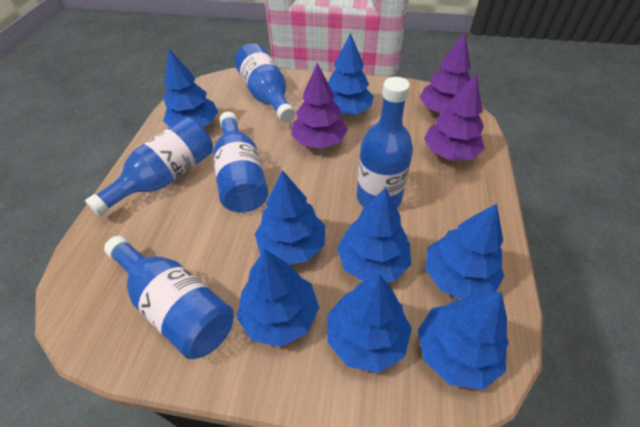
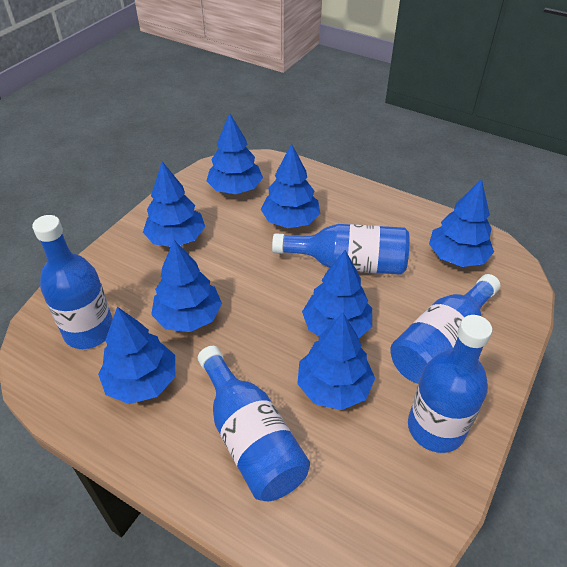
purple tree: [291,62,348,148] [420,33,471,114] [424,73,484,161] = 3 -> none = 0

